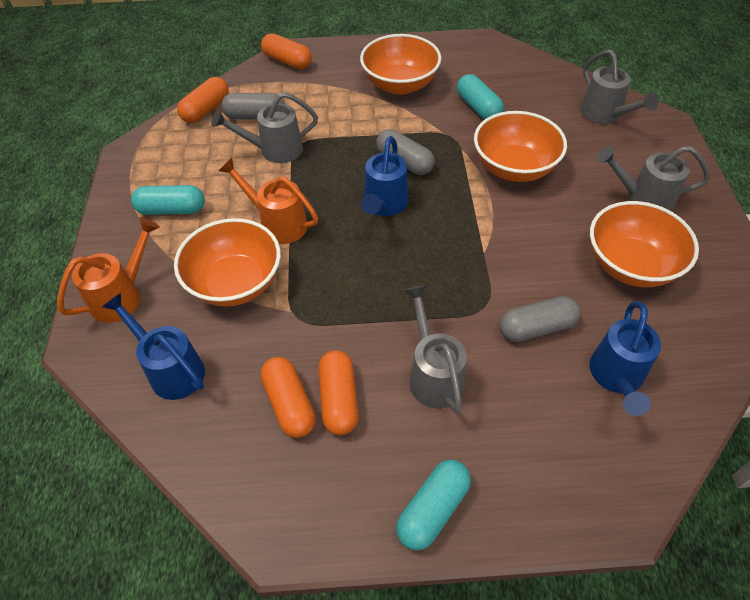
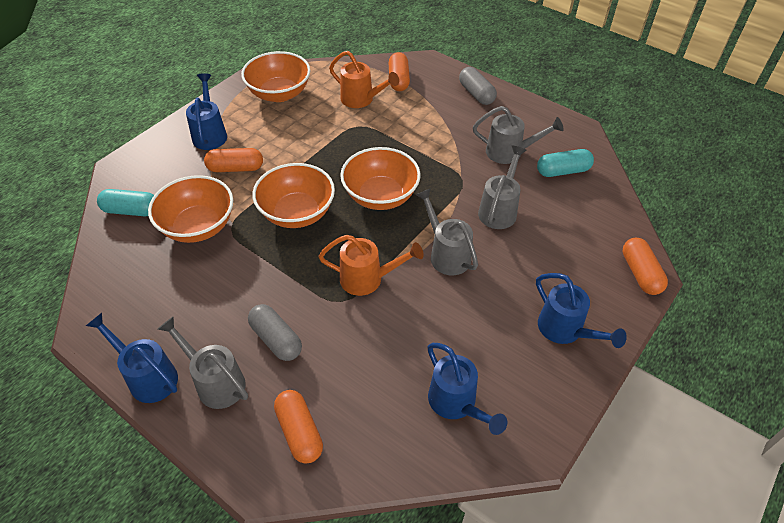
blue watering can: [102,293,205,400] [361,136,408,216] [590,301,661,416] = 3 -> [86,313,178,403] [186,73,227,150] [428,343,507,435] [536,273,627,348] = 4
grey capsule: [221,93,285,119] [376,129,435,175] [499,296,580,342] = 3 -> [248,304,302,361] [459,67,497,105] = 2
turquoise capsule: [131,185,205,215] [396,460,471,551] [457,74,504,120] = 3 -> [97,189,154,216] [537,149,594,177] = 2

